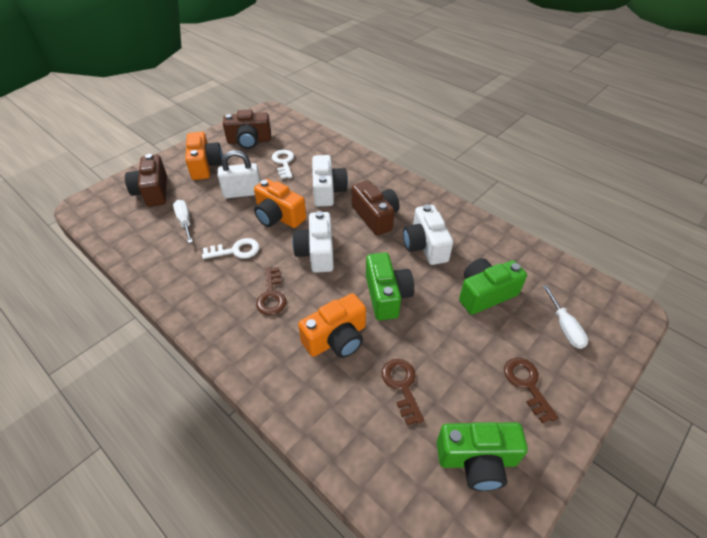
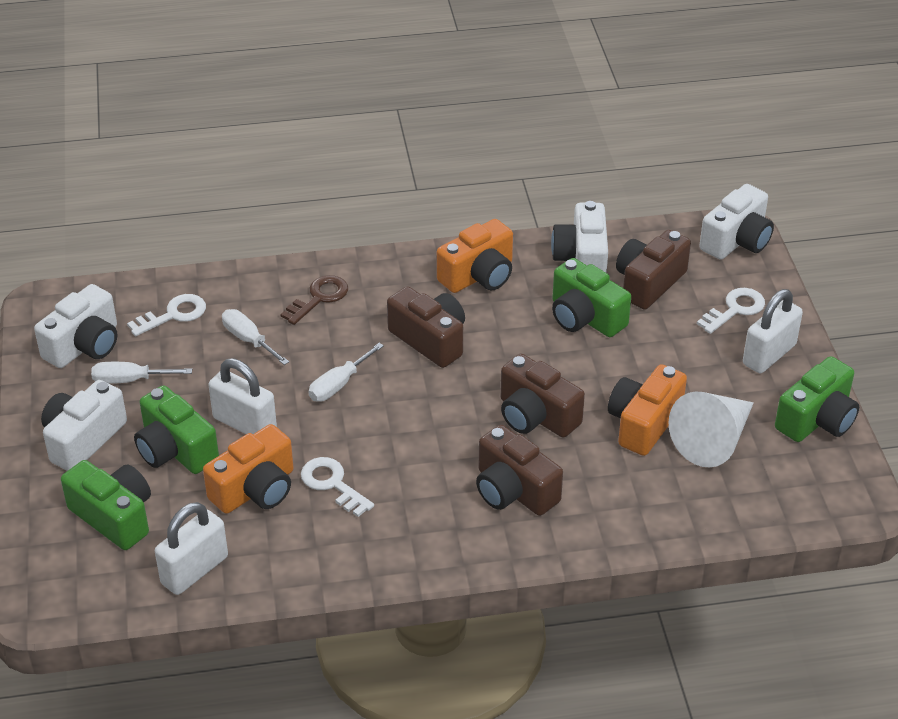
brown camera: [125,154,167,207] [223,109,271,149] [352,180,400,236] = 3 -> [387,286,465,368] [476,425,563,516] [500,354,585,438] [616,230,691,310] = 4
brown key: [256,267,286,315] [382,359,424,425] [504,358,559,424] = 3 -> [280,275,348,325] = 1
green camera: [366,252,414,321] [437,422,528,491] [459,258,527,315] = 3 -> [61,460,151,550] [134,385,219,474] [552,258,631,337] [775,356,859,442] = 4
white camera: [292,211,334,273] [312,155,348,207] [403,205,453,265] = 3 -> [34,284,117,368] [41,380,127,471] [551,201,608,273] [699,184,774,260] = 4
white cone: none = 0 -> [668,391,754,468] = 1
white key: [202,238,259,259] [272,150,294,179] = 2 -> [127,294,206,337] [301,457,374,517] [697,288,765,334] = 3
white padlock: [218,150,261,198] = 1 -> [155,502,228,595] [208,358,277,434] [743,289,803,373] = 3
white screwdriver: [173,200,193,243] [543,285,588,349] = 2 -> [91,362,192,384] [222,309,289,365] [309,343,384,402] = 3

